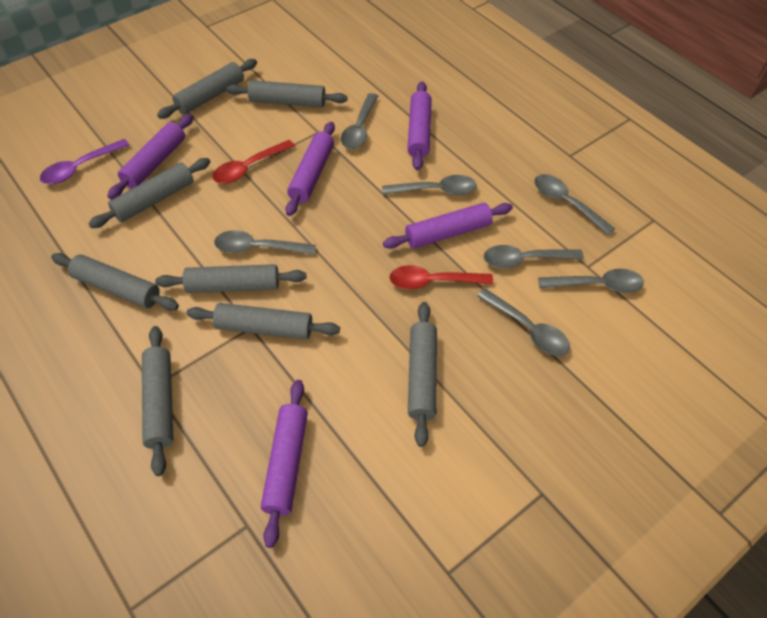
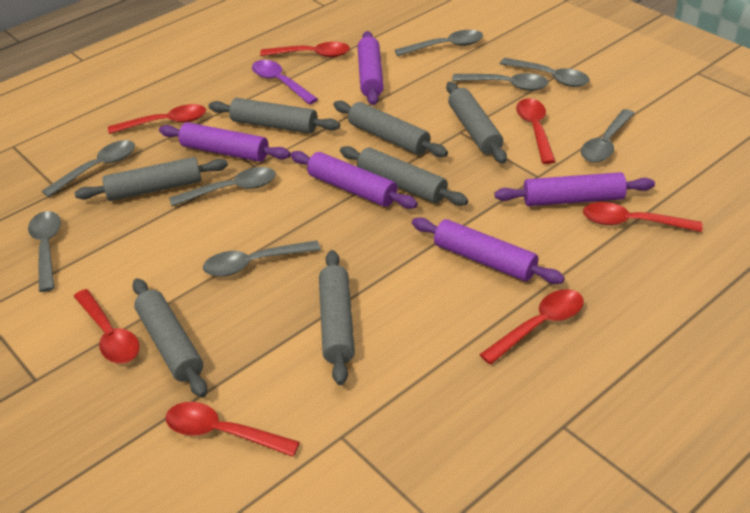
grey rolling pin: [51,253,179,310] [88,158,210,228] [142,326,173,476] [155,264,306,293] [157,59,257,119] [186,303,340,339] [226,80,347,107] [408,302,437,447] = 8 -> [75,157,228,201] [132,278,207,398] [209,98,340,134] [319,250,355,385] [333,101,448,157] [340,146,468,206] [446,82,507,163] = 7
grey spoon: [214,230,316,255] [341,93,378,149] [382,175,477,195] [477,288,570,356] [484,245,584,268] [534,174,615,235] [538,269,644,293] = 7 -> [28,211,61,292] [42,140,135,197] [169,167,276,206] [203,240,321,276] [395,30,483,56] [452,73,549,91] [500,58,590,87] [581,109,635,163] = 8
red spoon: [212,140,295,184] [389,265,493,289] = 2 -> [74,289,140,363] [108,104,206,134] [165,402,300,457] [260,42,350,57] [479,289,584,365] [516,99,556,164] [583,202,703,232] = 7

